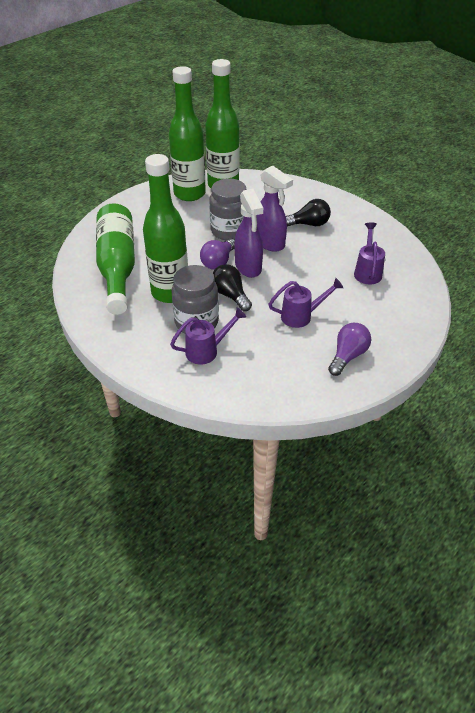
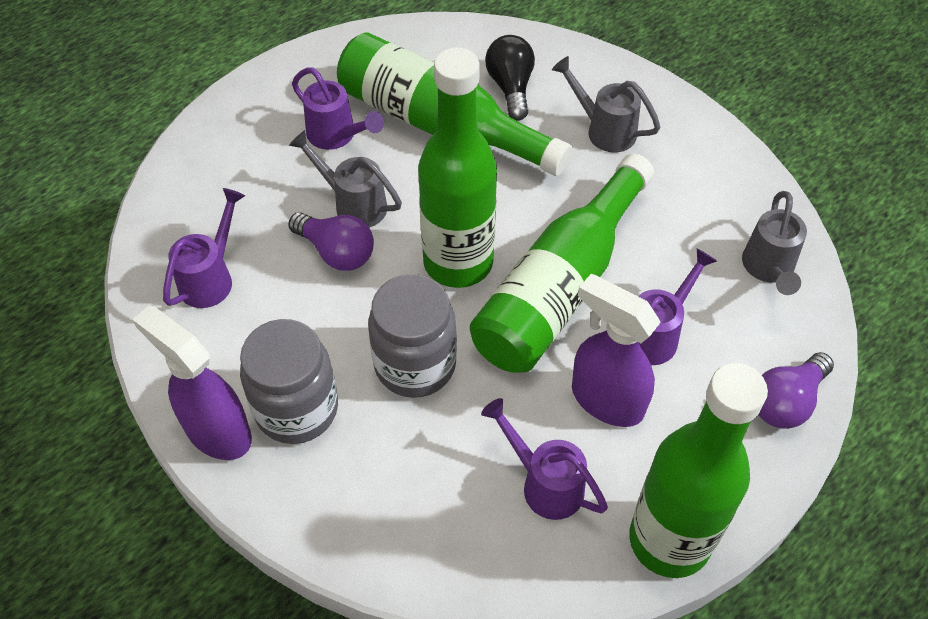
black light bulb: [213,264,252,311] [286,199,331,227] = 2 -> [485,35,535,121] = 1
grey watering can: none = 0 -> [289,130,402,228] [552,56,661,153] [742,191,807,295] = 3
purple watering can: [170,307,246,365] [268,278,343,328] [354,223,385,284] = 3 -> [163,188,245,308] [292,68,384,150] [481,398,608,520] [638,248,717,365] = 4

